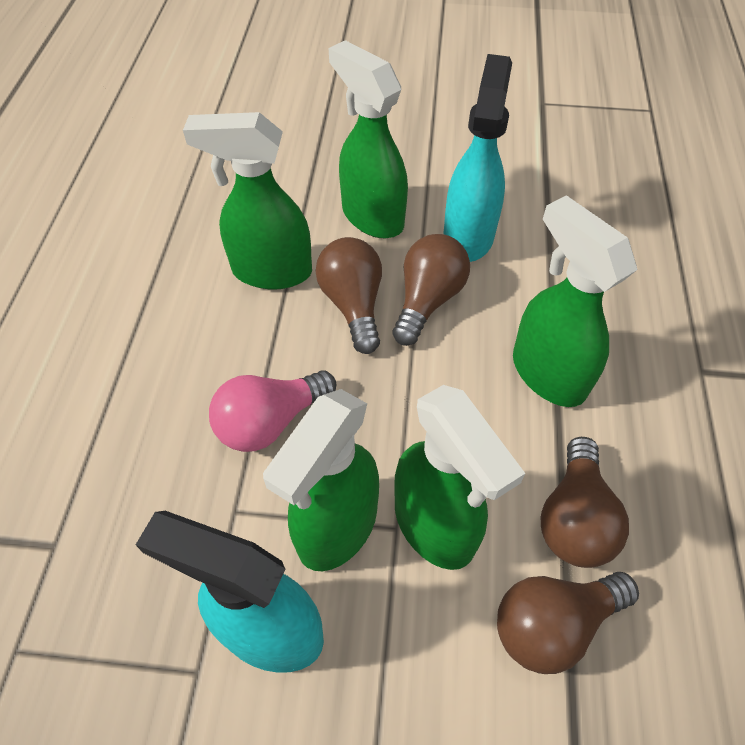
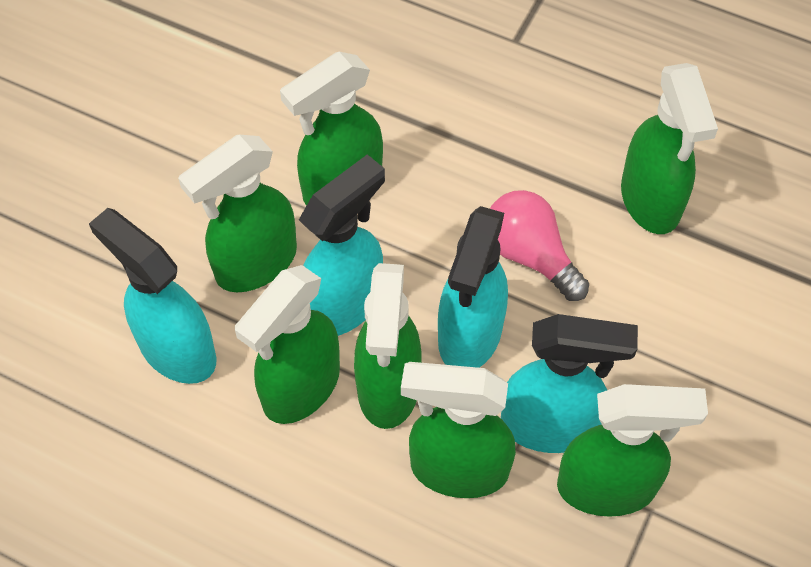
brown light bulb: [316,237,382,354] [392,234,470,346] [497,572,639,674] [541,437,629,568] = 4 -> none = 0
green spray bottle: [183,112,312,290] [263,389,379,571] [329,40,408,238] [394,385,525,570] [513,195,637,407] = 5 -> [178,135,297,292] [235,265,340,424] [280,52,383,206] [354,263,422,429] [401,362,516,498] [557,384,708,517] [621,63,718,234] = 7
turquoise spray bottle: [136,511,324,673] [443,54,512,262] = 2 -> [89,208,217,384] [299,154,385,336] [438,206,508,368] [501,314,638,453] = 4

